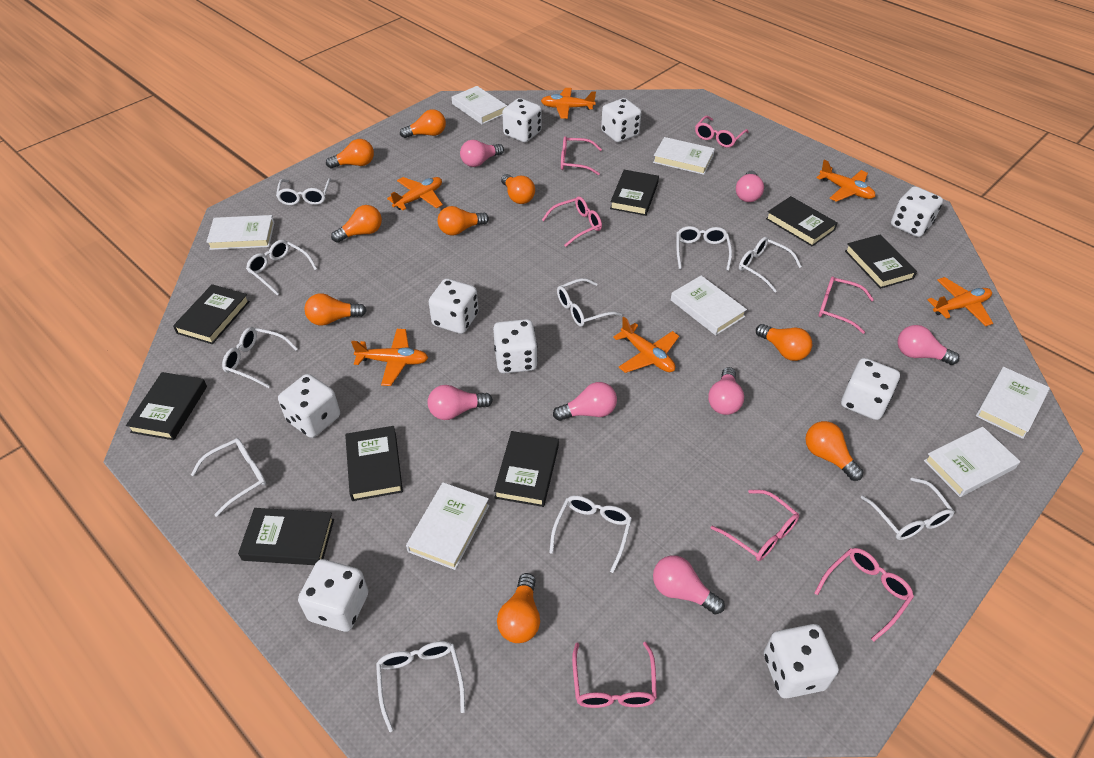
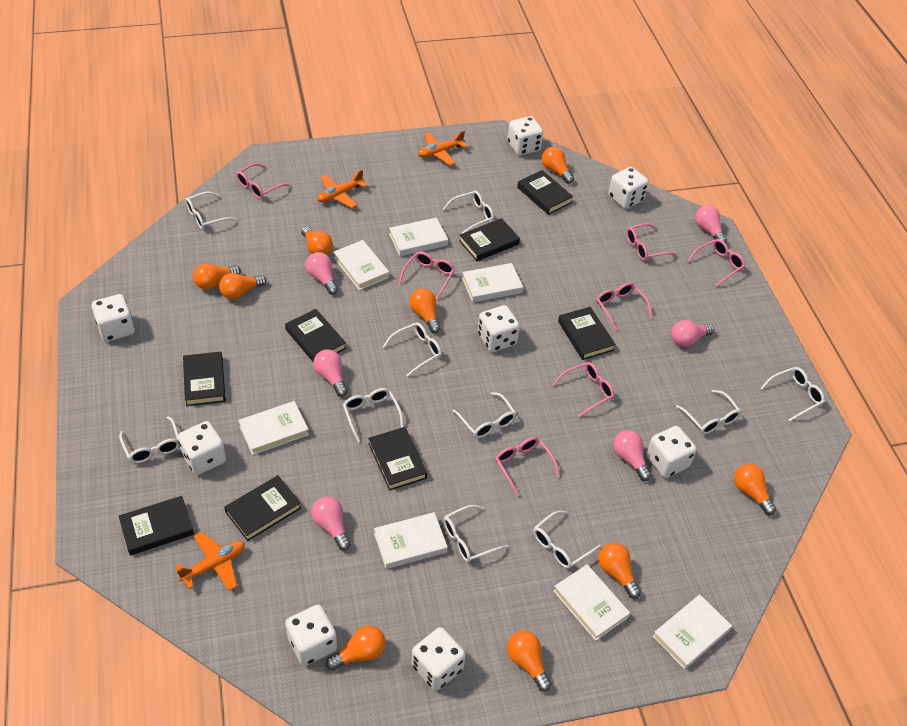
orange plane: [351,329,428,386] [387,177,443,210] [541,88,596,119] [613,317,679,373] [816,160,876,202] [927,277,993,326] = 6 -> [175,531,245,591] [317,170,367,208] [418,131,467,166] = 3
pink light bulb: [428,385,493,420] [460,140,504,167] [553,382,617,421] [653,555,725,615] [708,367,744,415] [736,171,764,202] [897,325,959,365] = 7 -> [306,252,338,295] [311,496,351,551] [313,349,348,397] [613,430,652,481] [671,320,714,347] [695,205,727,243] = 6
white dice: [278,374,340,438] [298,559,369,632] [429,279,478,334] [493,319,538,374] [502,98,542,142] [601,98,641,142] [764,624,839,698] [841,358,900,420] [891,186,943,237] = 9 -> [92,294,135,342] [178,421,226,475] [285,605,337,666] [412,627,466,691] [478,305,520,352] [508,116,543,156] [608,167,649,209] [646,426,697,478] = 8

